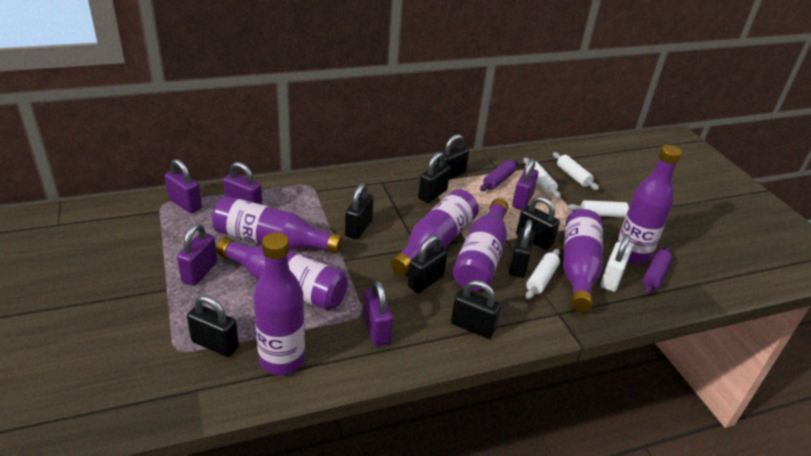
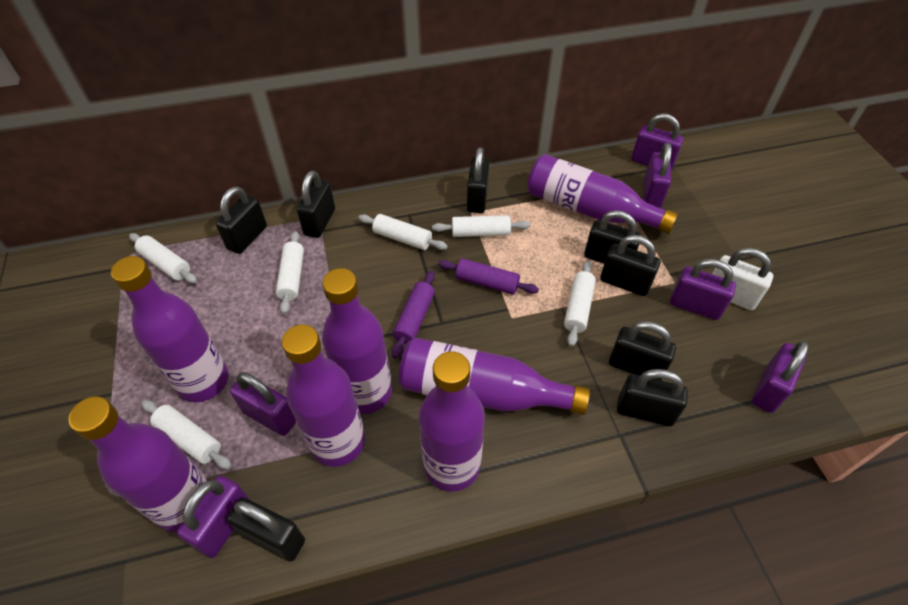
purple padlock: [165,159,202,213] [177,224,218,286] [223,162,262,205] [363,280,393,346] [512,158,539,210] = 5 -> [177,476,250,558] [230,372,296,436] [631,113,683,170] [644,143,672,208] [670,259,736,320] [752,341,809,413] = 6
white rolling pin: [523,158,561,199] [526,249,560,299] [553,152,599,190] [567,200,629,218] = 4 -> [129,233,197,283] [142,400,232,470] [276,231,304,314] [358,214,448,250] [432,215,530,237] [564,261,596,347] = 6

